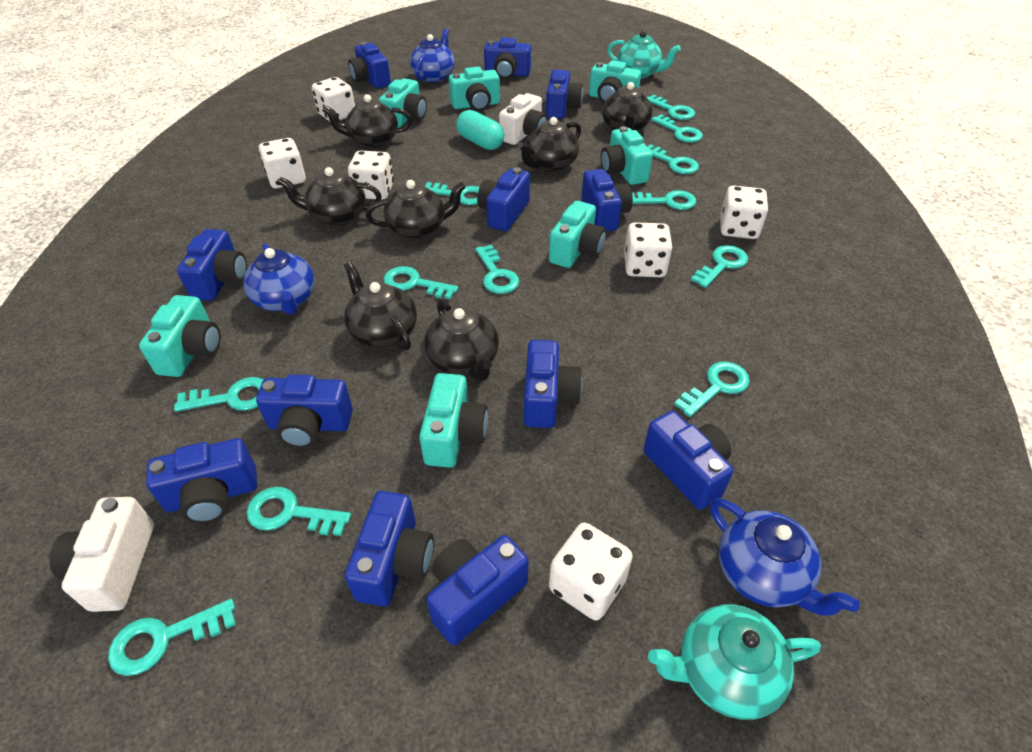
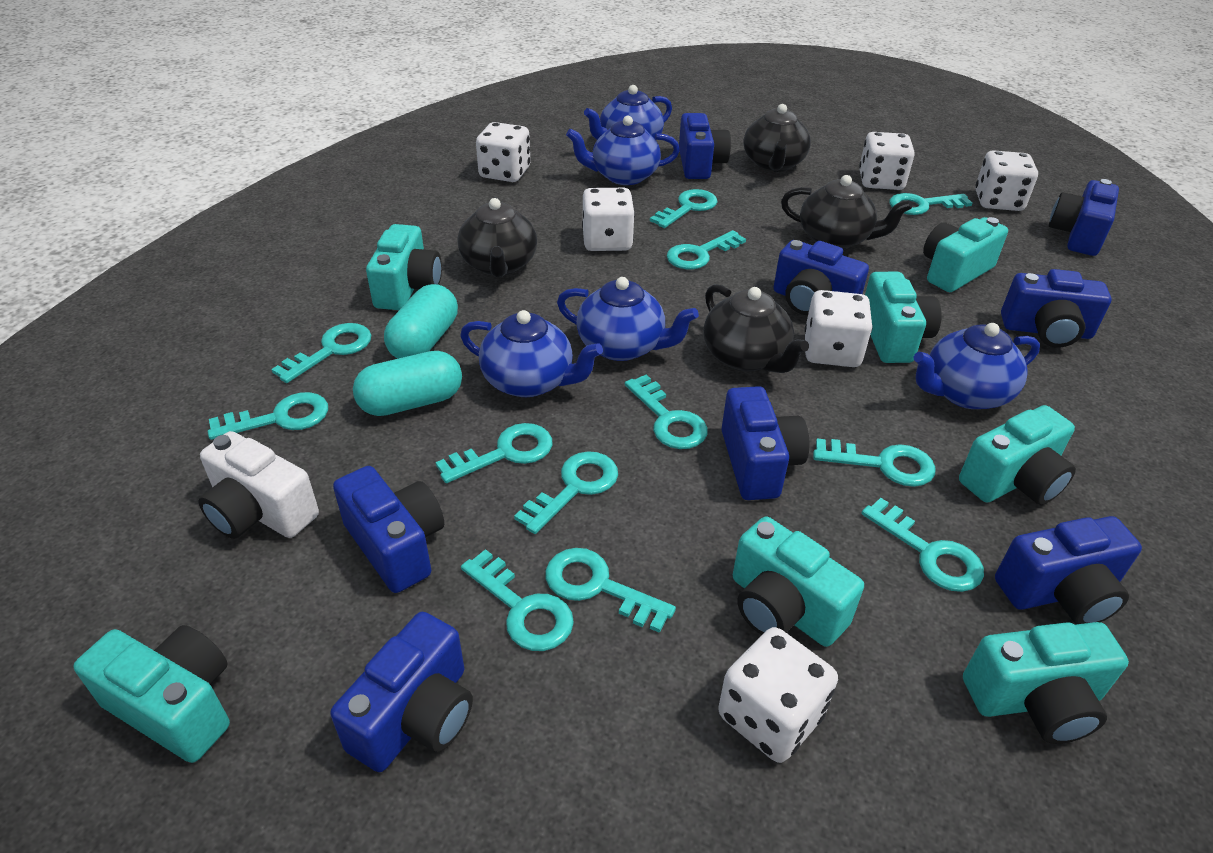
black teapot: [278,167,382,226] [322,94,412,148] [344,262,417,350] [366,180,466,239] [424,299,499,381] [518,117,581,172] [602,82,653,132] = 7 -> [457,197,537,277] [703,284,809,373] [743,104,811,172] [781,175,912,249] = 4
blue camera: [146,438,257,524] [177,229,247,301] [256,374,353,448] [345,491,434,607] [348,42,391,88] [426,535,529,645] [477,167,530,231] [484,37,531,79] [524,340,582,428] [546,70,583,119] [581,169,633,232] [644,411,733,510] = 12 -> [330,612,473,772] [333,466,444,593] [679,113,731,179] [721,386,809,500] [773,240,869,315] [995,516,1142,624] [1001,269,1112,347] [1049,179,1119,256] = 8
blue teapot: [243,243,315,315] [410,29,455,83] [710,498,860,616] = 3 -> [460,310,603,397] [557,277,699,361] [566,116,680,185] [584,85,672,140] [914,323,1040,409] = 5
turquoise capsule: [456,110,504,150] = 1 -> [353,351,462,416] [384,284,458,359] = 2
turquoise teapot: [607,30,681,79] [648,604,821,720] = 2 -> none = 0
white camera: [50,497,154,612] [499,93,548,145] = 2 -> [199,431,319,539] = 1

